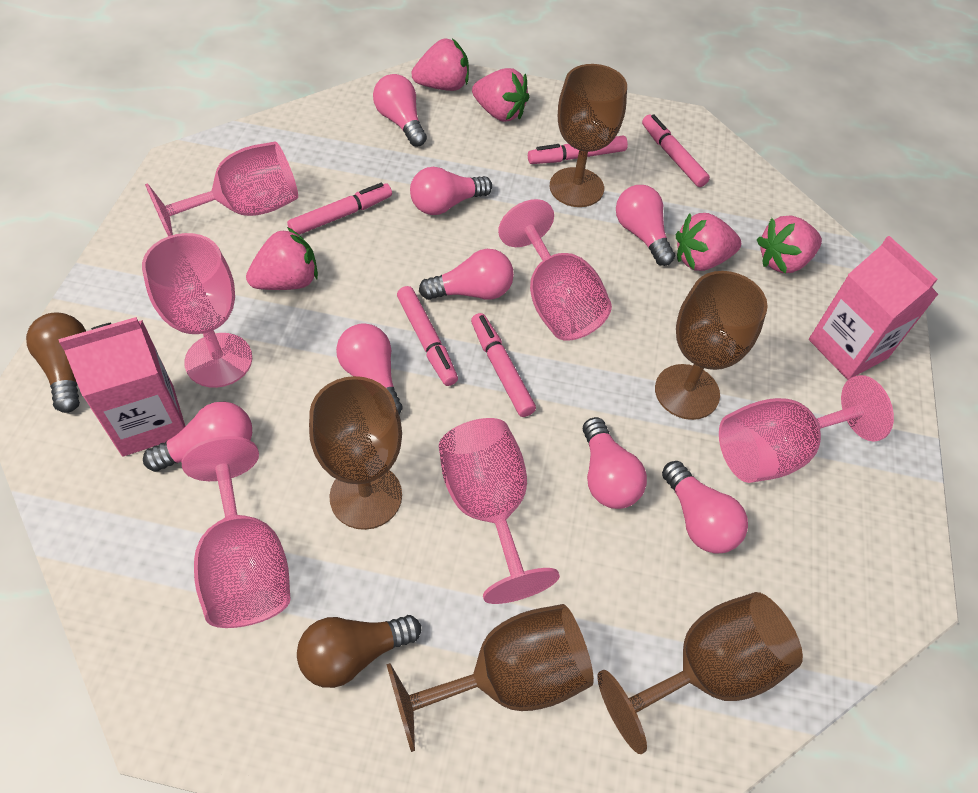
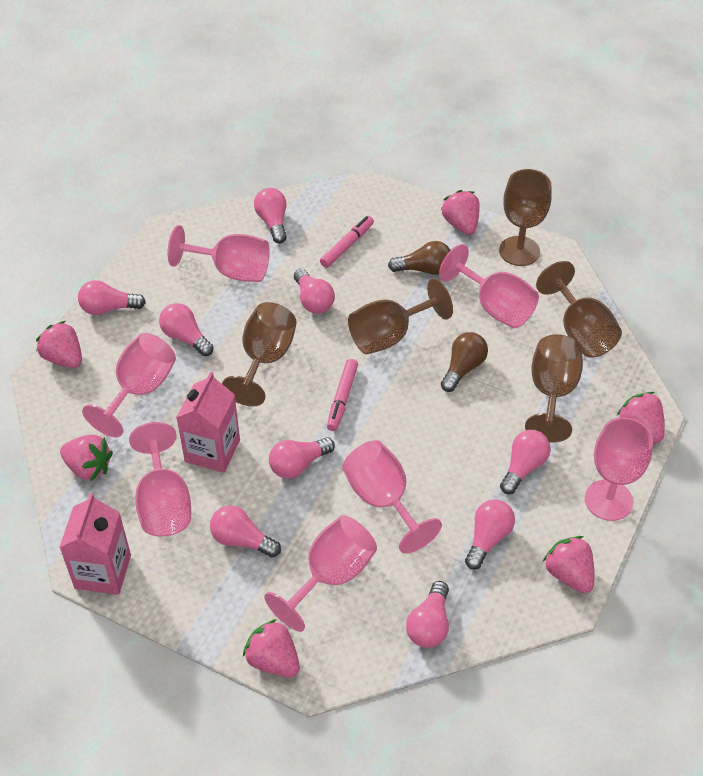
pink goblet: [142,233,252,388] [145,141,298,236] [182,436,290,628] [439,418,560,604] [498,199,612,341] [719,375,894,483] = 6 -> [82,333,176,437] [129,422,191,537] [168,225,270,282] [264,515,377,632] [342,440,442,554] [439,244,539,328] [585,417,653,521] = 7
pink light bulb: [143,401,252,472] [336,323,403,414] [373,74,427,147] [410,167,492,215] [419,249,514,300] [583,417,647,509] [616,185,675,266] [662,461,748,554] = 8 -> [78,280,146,315] [159,303,214,356] [210,505,281,558] [254,188,287,244] [269,437,335,479] [294,269,335,314] [406,581,449,648] [465,499,515,570] [500,430,551,494] = 9
pink marker: [287,183,392,235] [397,286,458,386] [471,313,536,417] [528,136,628,164] [642,114,710,187] = 5 -> [320,216,374,268] [327,359,358,431] = 2
pink strawberry: [246,227,318,290] [411,38,469,91] [472,68,530,122] [676,213,741,271] [757,215,822,274] = 5 -> [36,321,82,368] [60,435,113,482] [243,619,300,677] [441,190,480,235] [543,536,594,593] [617,392,665,443] = 6

